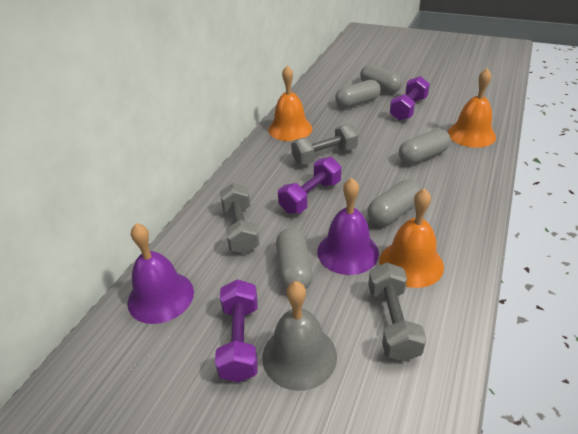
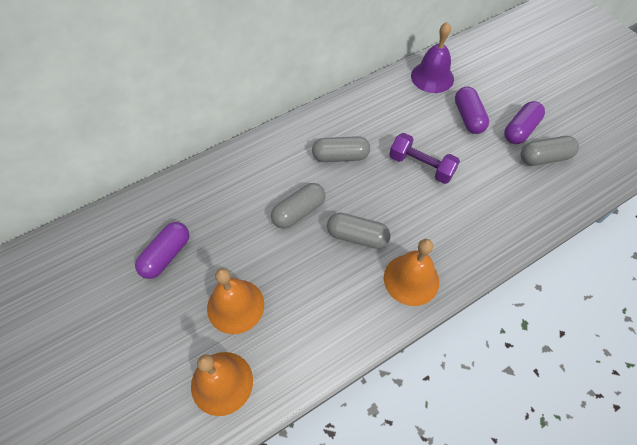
grey bell: [262,281,337,391] = 1 -> none = 0
grey capsule: [276,228,313,289] [335,80,381,108] [360,64,402,93] [368,180,421,226] [399,129,451,164] = 5 -> [271,183,326,229] [312,136,370,162] [327,213,391,249] [521,136,579,166] = 4
grey dumbbell: [220,183,260,254] [291,124,358,165] [368,262,426,362] = 3 -> none = 0
purple bell: [127,223,194,324] [317,178,379,275] = 2 -> [411,22,454,93] = 1
purple capsule: none = 0 -> [135,222,189,279] [455,87,489,134] [504,101,545,144] = 3
purple dumbbell: [215,279,258,382] [278,157,341,214] [390,76,430,121] = 3 -> [389,133,460,184] = 1

